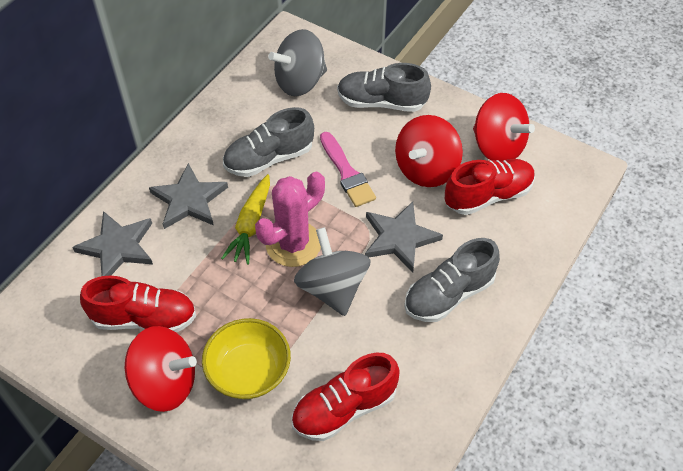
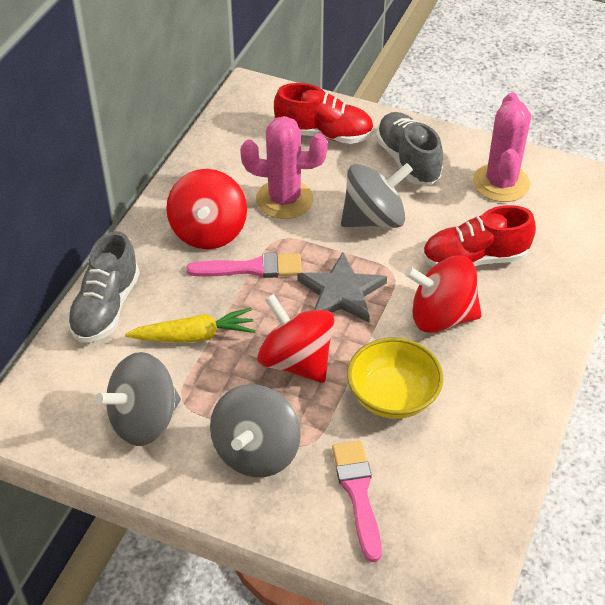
grey shoe: [223,107,314,177] [337,63,431,112] [404,238,500,322] = 3 -> [67,231,140,342] [376,112,443,185] = 2
grey spinning top: [268,29,327,96] [294,227,371,316] = 2 -> [95,352,181,446] [210,384,301,477] [341,163,413,228] = 3
grey star: [73,211,153,276] [149,163,228,229] [365,202,443,272] = 3 -> [298,252,387,322] = 1
pink brush: [320,132,376,207] = 1 -> [186,253,302,278] [332,440,382,562] = 2
pink cactus: [255,172,325,267] = 1 -> [240,116,328,219] [473,92,531,202] = 2
red shoe: [80,276,196,332] [291,353,400,441] [445,159,535,215] = 3 -> [274,83,374,144] [422,205,536,267] = 2

